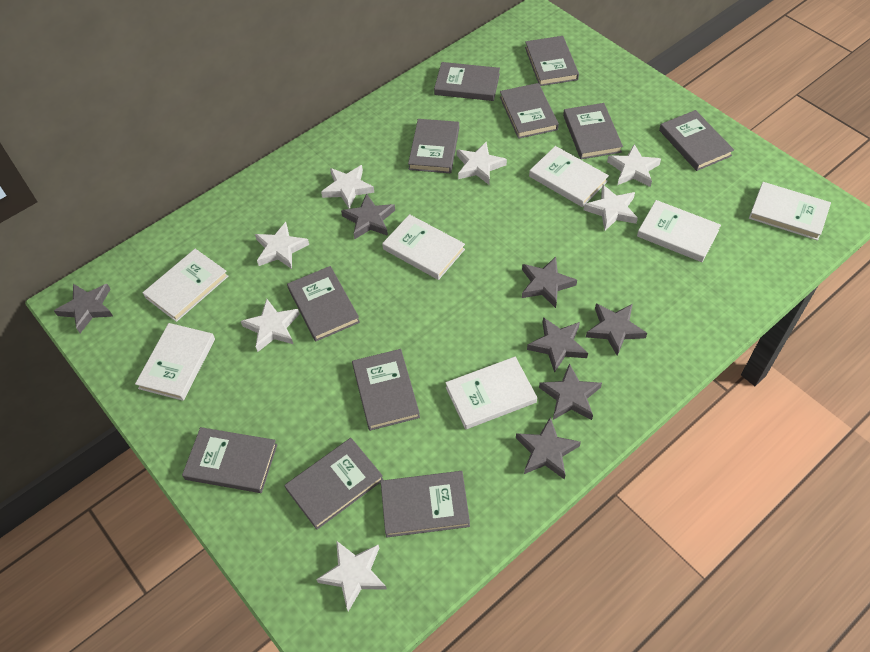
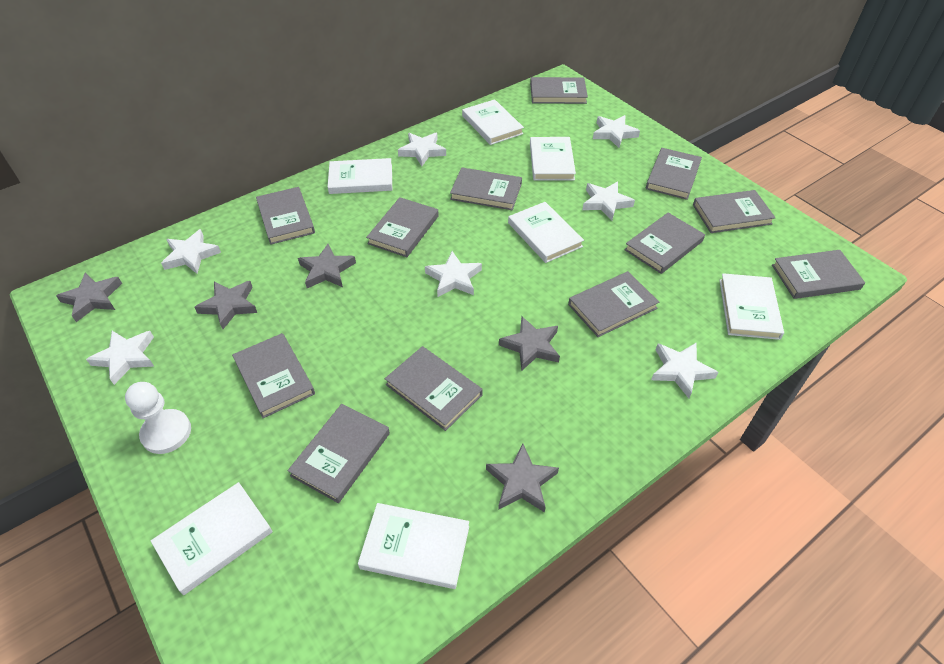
grey book: [182,427,277,493] [284,438,383,530] [287,266,360,341] [352,349,420,431] [381,471,470,537] [408,119,459,173] [434,62,500,101] [500,83,559,139] [525,36,579,86] [563,103,623,159] [659,110,734,171] = 11 -> [232,333,315,418] [256,187,315,245] [288,404,390,503] [366,197,439,257] [385,346,483,431] [450,167,522,210] [530,77,588,104] [568,271,659,337] [624,212,705,274] [646,148,702,200] [693,190,776,233] [772,250,865,299] = 12
grey star: [54,284,113,333] [341,193,395,240] [516,417,581,480] [522,257,577,308] [527,317,588,373] [539,363,602,420] [586,303,647,356] = 7 -> [56,273,122,322] [194,281,257,329] [298,244,356,288] [486,443,559,513] [499,316,560,370] = 5
white pawn: none = 0 -> [125,382,191,454] = 1

